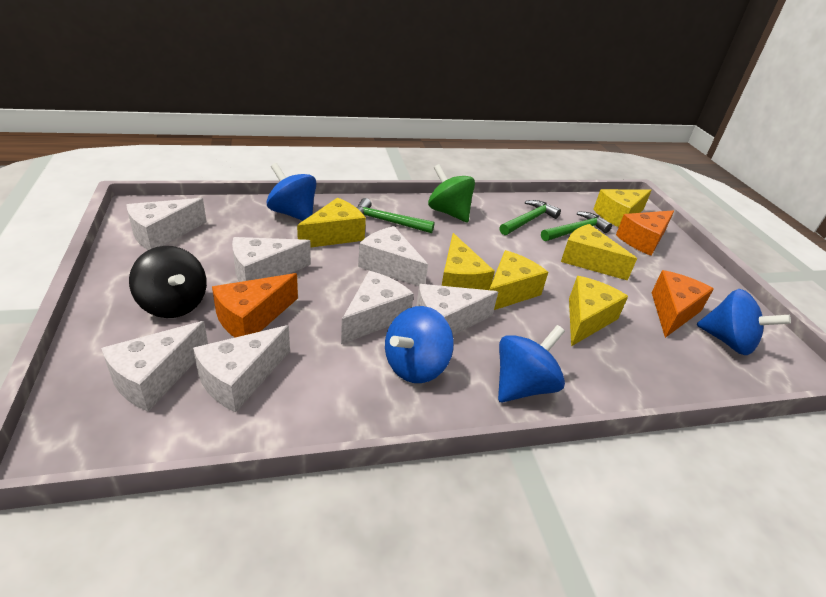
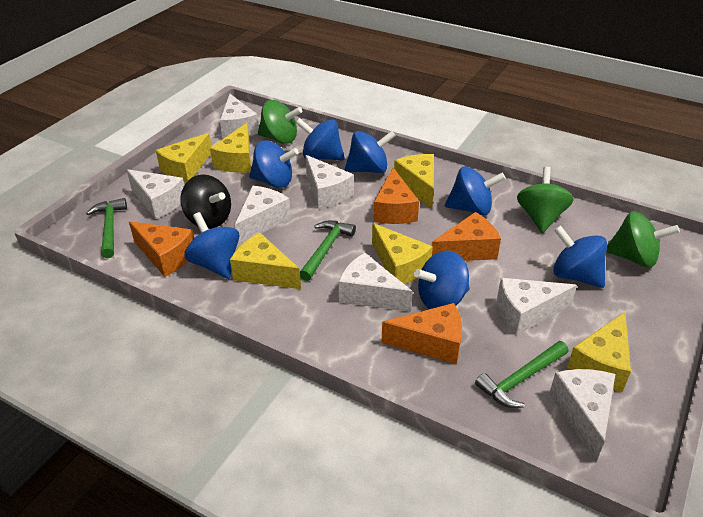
blue spinning top: [267,163,317,221] [385,306,454,383] [498,325,565,403] [697,289,791,355] = 4 -> [184,212,239,279] [249,140,299,188] [296,118,345,160] [345,131,396,173] [414,250,470,309] [445,166,506,215] [553,225,607,288] = 7
green spinning top: [428,164,475,222] = 1 -> [258,100,302,144] [517,167,574,233] [606,211,680,268] = 3
orange cheese: [212,273,298,337] [616,210,674,256] [651,270,714,338] = 3 -> [129,221,194,277] [374,168,419,224] [382,303,462,364] [432,212,501,261] = 4

